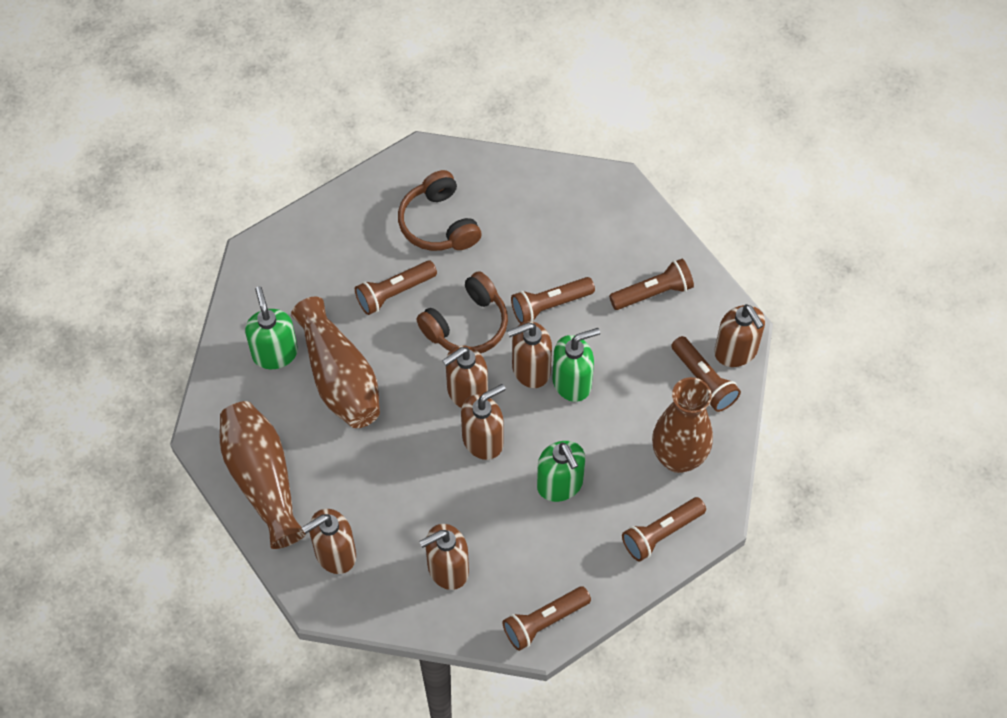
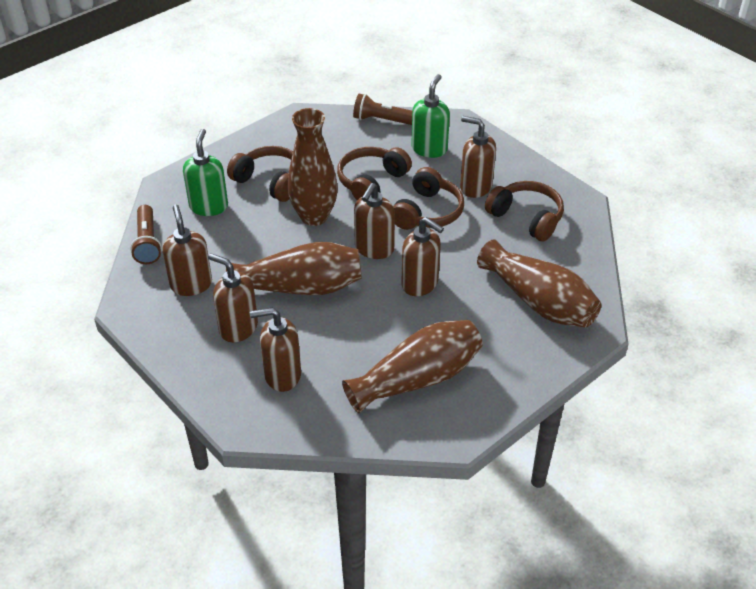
brown flashlight: [355,261,437,315] [502,586,591,651] [511,277,595,324] [609,259,694,310] [622,497,706,561] [671,336,741,412] = 6 -> [130,205,162,264] [353,94,412,125] = 2
brown headphones: [398,170,481,251] [416,271,508,353] = 2 -> [227,146,293,202] [337,147,412,201] [393,167,464,230] [485,181,564,241] = 4
brown vase: [220,401,306,549] [291,296,380,428] [652,377,713,473] = 3 -> [226,242,362,295] [288,108,338,226] [342,320,483,413] [477,240,601,328] = 4
green soap dispenser: [245,286,298,369] [537,441,585,502] [552,328,600,402] = 3 -> [183,129,228,216] [411,74,450,158] = 2

